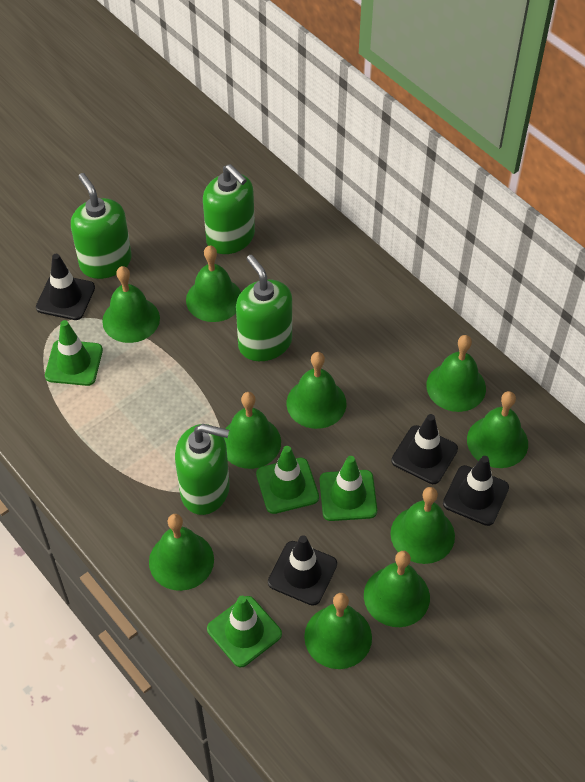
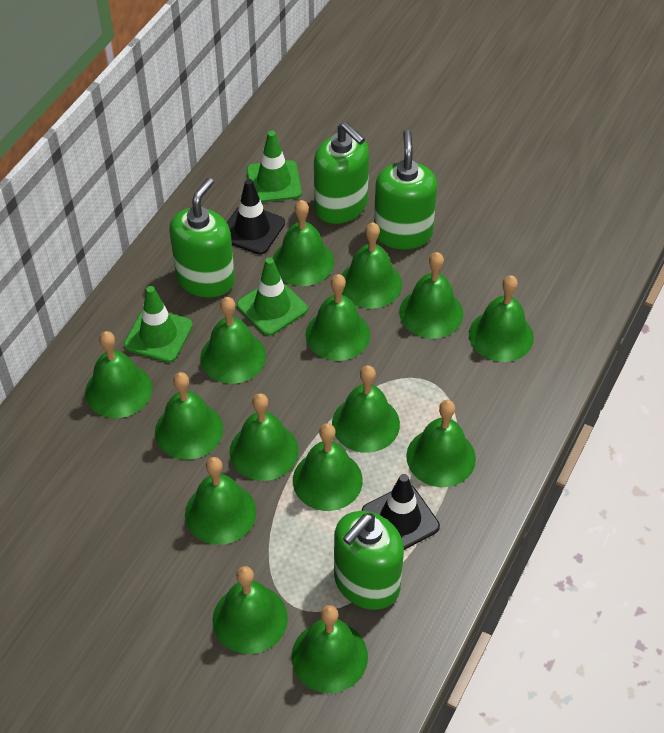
black traffic cone: [36,254,95,320] [268,535,337,606] [391,414,458,484] [443,456,509,526] = 4 -> [227,179,285,255] [362,474,440,550] = 2
green bell: [102,266,160,343] [149,514,214,591] [186,246,241,322] [224,392,281,469] [287,352,346,429] [304,593,372,669] [364,551,430,627] [390,487,455,564] [426,335,486,412] [467,391,528,468] = 10 -> [85,331,152,418] [155,372,223,460] [185,457,256,545] [200,297,266,384] [213,566,288,654] [230,393,299,481] [273,200,334,286] [291,605,368,693] [293,423,363,511] [305,274,370,361] [332,365,400,453] [342,222,402,309] [399,252,463,339] [406,400,476,487] [469,275,534,362] = 15
green traffic cone: [45,320,103,386] [207,596,282,667] [256,446,319,514] [319,456,377,521] = 4 -> [124,286,193,362] [237,257,308,336] [247,131,302,203] = 3

